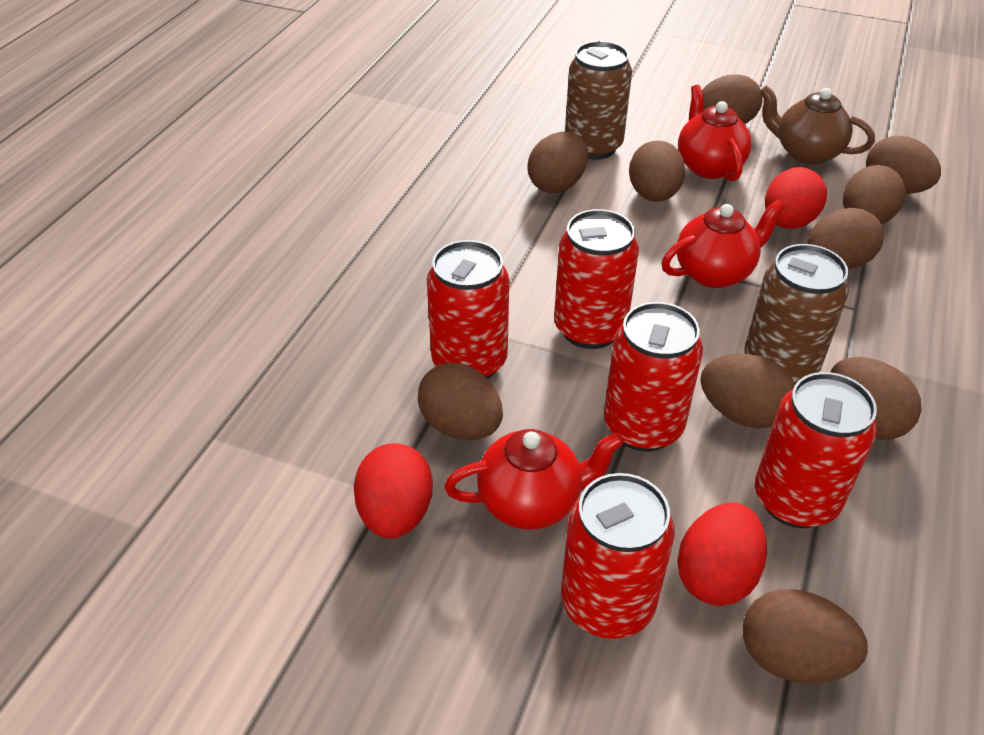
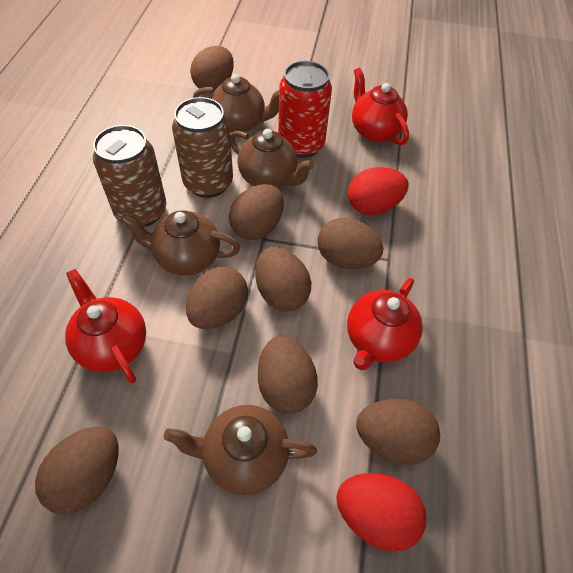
brown egg: [418,362,503,440] [527,132,588,193] [629,141,685,202] [700,354,795,428] [702,74,763,124] [743,589,868,683] [807,208,884,269] [831,357,921,440] [843,165,906,224] [866,136,941,194] = 10 -> [35,427,119,514] [186,267,248,329] [190,46,234,91] [229,184,284,240] [255,247,311,311] [258,336,318,414] [318,218,383,269] [356,399,440,465] = 8
brown teapot: [760,86,875,164] = 1 -> [120,210,240,276] [164,405,317,495] [193,74,279,133] [230,129,314,188] = 4
red can: [427,240,509,379] [554,209,639,349] [561,473,675,639] [604,302,703,452] [755,372,877,528] = 5 -> [278,61,332,158] = 1
red egg: [354,443,433,539] [677,502,767,606] [765,167,827,229] = 3 -> [336,473,426,552] [348,167,409,215] = 2

